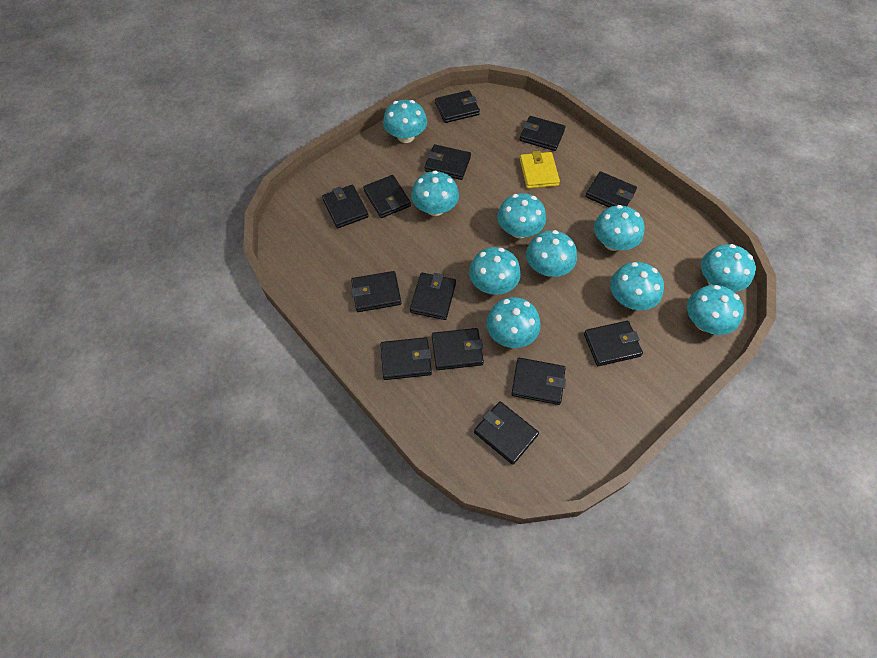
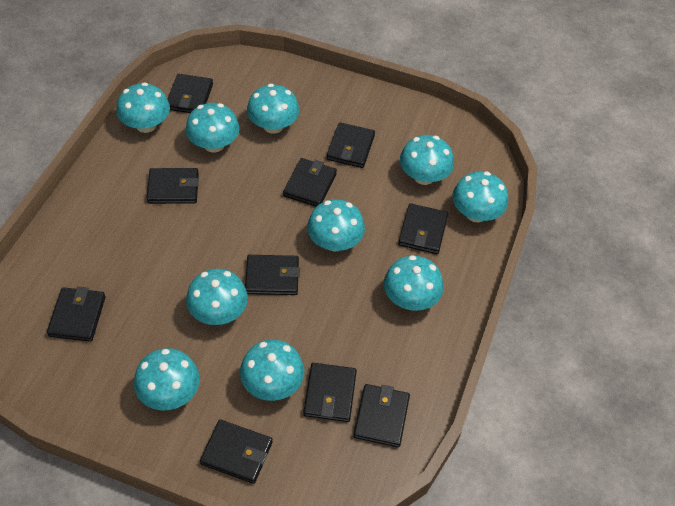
black wallet: [322,185,369,228] [351,271,401,312] [363,175,411,218] [380,337,432,380] [410,273,456,320] [424,144,471,180] [432,328,484,370] [435,90,480,123] [474,401,539,465] [512,358,566,405] [519,116,565,151] [584,321,643,366] [585,171,637,207] = 13 -> [47,286,105,342] [147,168,199,204] [167,74,213,113] [200,420,273,484] [245,255,300,295] [283,158,337,207] [303,363,357,422] [327,122,375,168] [353,384,410,447] [398,203,448,254] = 10
yellow wallet: [520,151,560,189] = 1 -> none = 0

